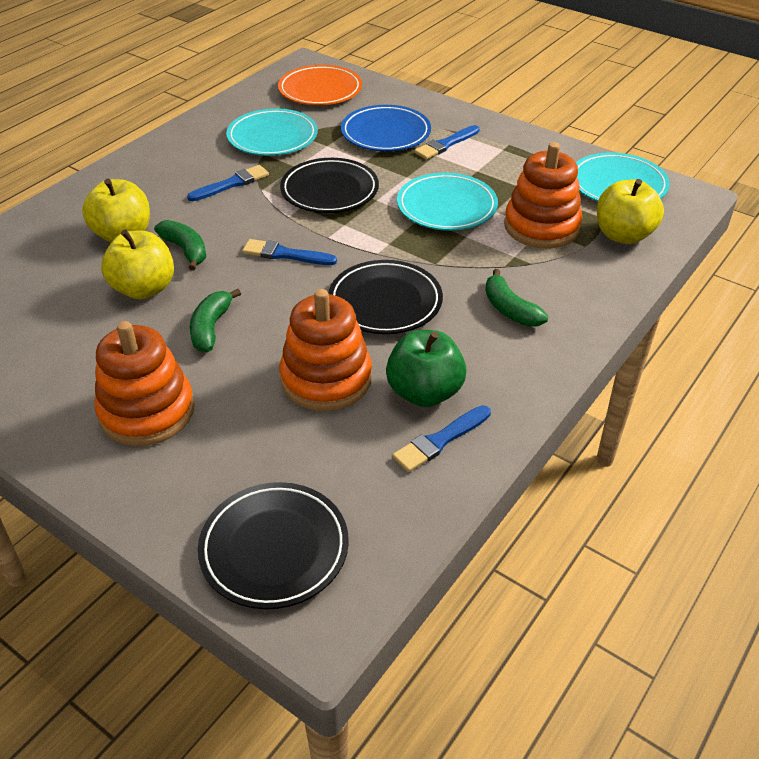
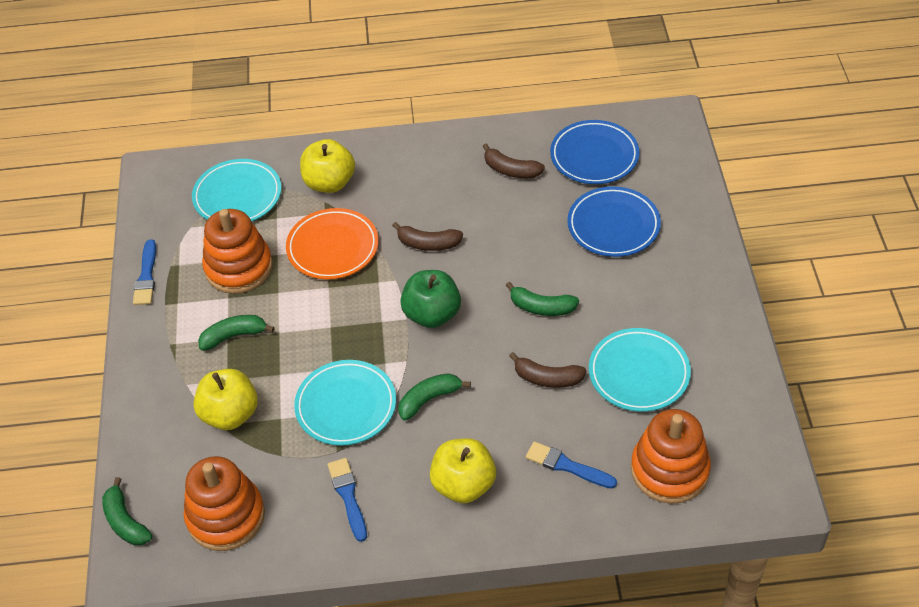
black plate: [198,482,349,609] [280,158,379,213] [328,260,443,334] = 3 -> none = 0
blue brush: [187,165,269,201] [242,239,337,265] [392,405,491,472] [414,125,479,159] = 4 -> [133,239,156,305] [328,458,367,542] [526,441,617,489] = 3
blue plate: [341,105,431,151] = 1 -> [550,120,639,184] [567,186,661,257] = 2
brown banana: none = 0 -> [392,222,463,251] [482,144,545,178] [509,352,587,388] = 3
green banana: [154,220,206,270] [190,289,241,352] [485,269,548,327] = 3 -> [102,477,152,546] [198,315,275,351] [398,373,471,421] [506,282,579,316] = 4

